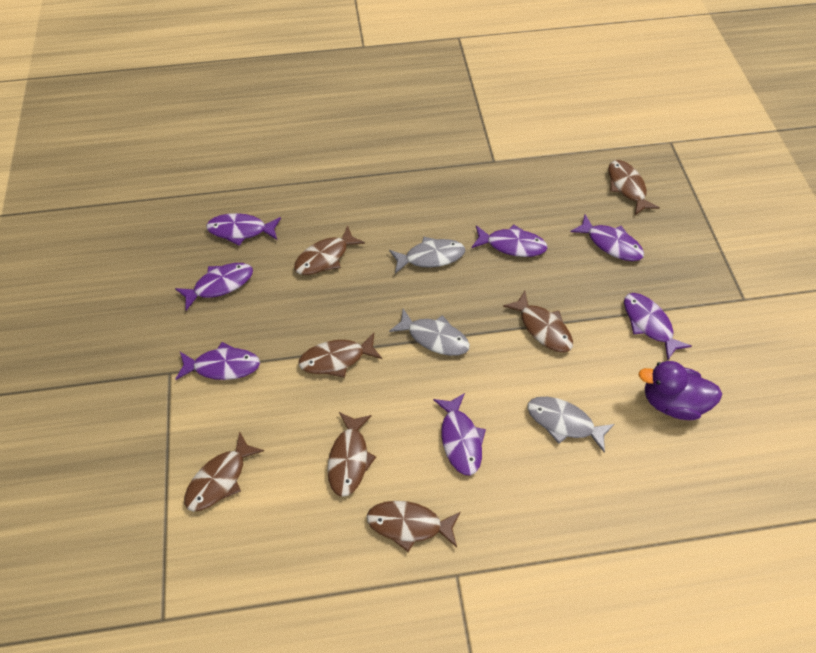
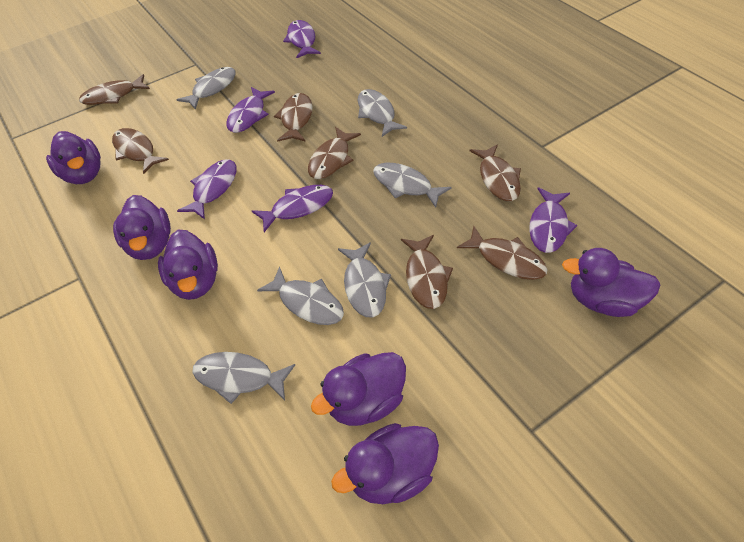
grey fish: [389,237,465,274] [389,309,470,356] [527,397,615,453] = 3 -> [176,67,236,110] [192,352,295,404] [257,266,344,325] [338,242,391,318] [358,89,407,137] [373,163,451,208] = 6
purple duck: [638,361,722,420] = 1 -> [46,131,101,184] [113,195,171,260] [158,230,218,300] [311,352,406,426] [331,423,439,504] [562,248,660,317] = 6
purple fish: [175,263,253,311] [175,342,260,380] [206,213,281,246] [433,393,486,476] [471,224,548,257] [570,214,644,261] [624,293,692,361] = 7 -> [177,160,237,219] [226,87,275,133] [252,185,333,232] [283,20,321,58] [529,187,577,253] = 5

